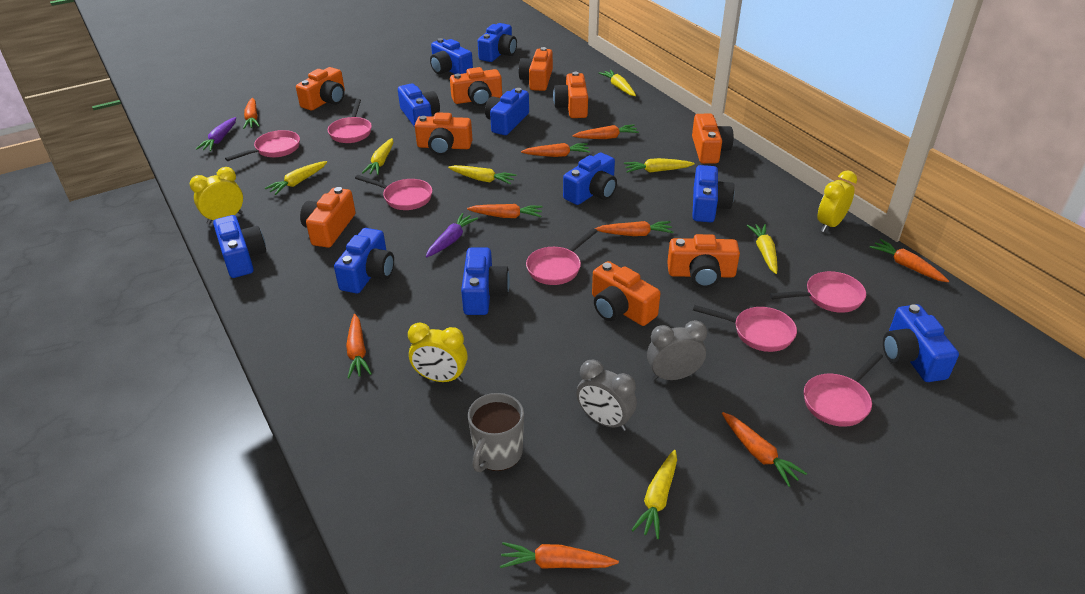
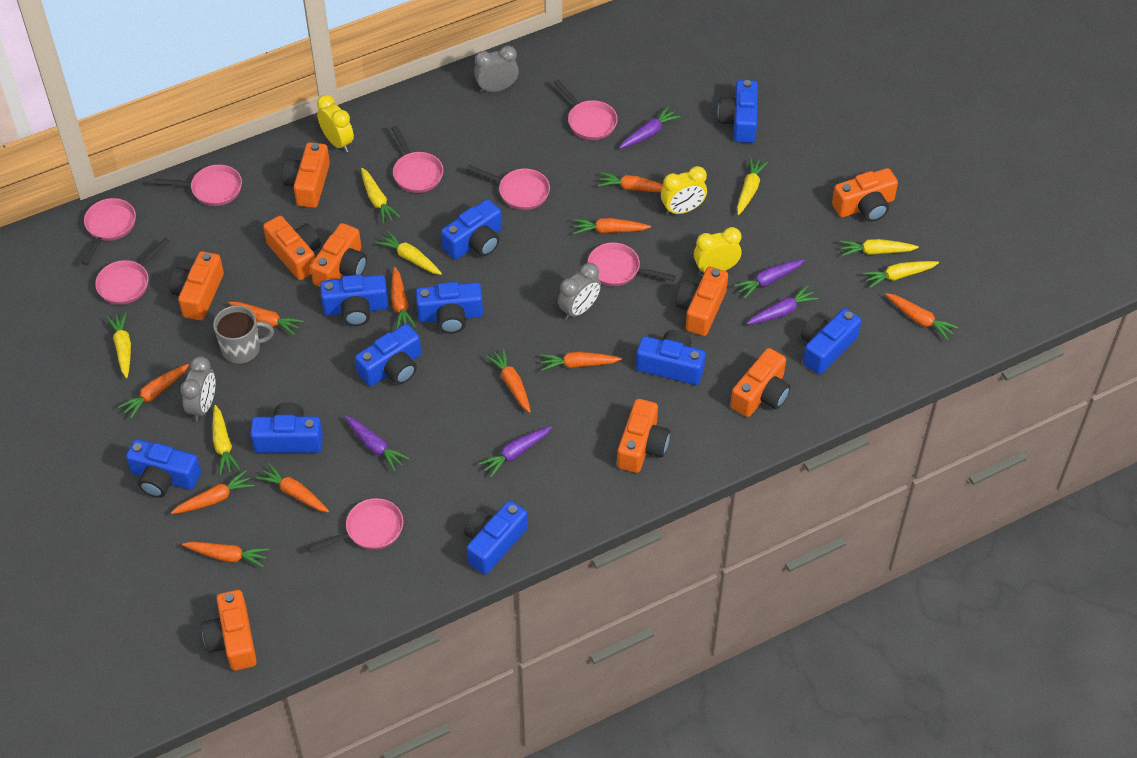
grey clock: [576,360,637,431] [647,320,707,380] = 2 -> [180,356,215,422] [474,45,519,93] [558,263,601,320] = 3
orange carrot: [243,98,260,129] [346,314,372,379] [467,204,543,218] [500,542,619,569] [521,143,590,157] [573,124,639,139] [595,221,673,236] [722,412,807,487] [870,239,949,282] = 9 -> [118,364,189,419] [171,470,254,514] [182,542,269,567] [229,302,303,336] [256,463,329,512] [391,267,416,329] [486,348,531,413] [540,352,622,371] [573,218,651,234] [598,172,664,192] [885,293,958,340] = 11
pink pan: [225,130,300,161] [328,99,372,143] [355,175,432,210] [526,228,598,285] [693,305,797,352] [770,271,866,313] [804,352,883,427] = 7 -> [82,198,136,265] [95,238,170,305] [153,165,242,206] [308,498,403,553] [391,125,443,193] [466,165,550,210] [554,80,618,140] [587,243,676,286] = 8
purple carrot: [196,117,236,151] [426,213,478,258] = 2 -> [345,416,409,471] [479,426,552,477] [619,106,680,149] [734,259,804,299] [747,285,819,325] = 5

